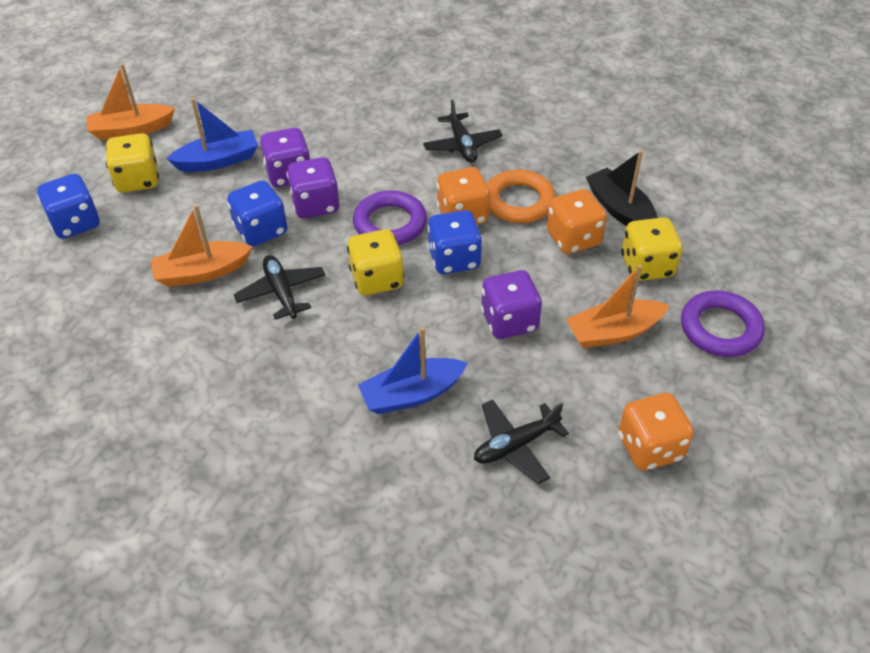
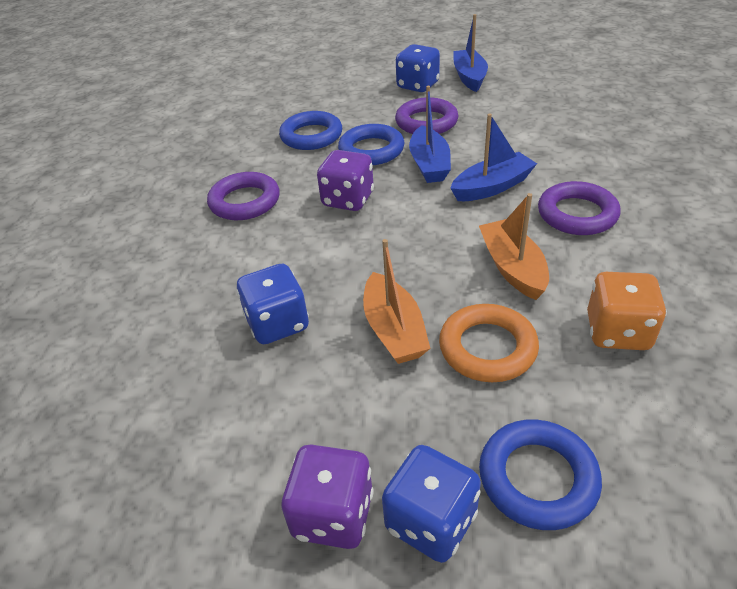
black boat: [586,150,658,226] = 1 -> none = 0
black plane: [233,255,326,320] [423,100,502,162] [474,400,569,484] = 3 -> none = 0
blue boat: [167,98,258,172] [358,327,468,414] = 2 -> [409,86,451,183] [450,113,537,201] [454,14,488,92] = 3
blue ring: none = 0 -> [279,111,342,150] [338,124,404,165] [479,419,602,530] = 3
orange boat: [87,63,175,140] [150,204,253,287] [566,264,670,348] = 3 -> [363,239,431,364] [479,193,549,300] = 2
orange dice: [436,167,490,225] [547,189,607,254] [618,393,694,470] = 3 -> [587,272,667,350] = 1
purple dice: [260,128,310,187] [286,157,340,218] [481,270,542,339] = 3 -> [282,445,374,549] [317,150,374,211] = 2
purple ring: [353,190,427,245] [681,290,765,357] = 2 -> [207,172,280,220] [395,97,459,134] [538,181,621,235] = 3
yellow dice: [106,133,159,193] [347,229,404,295] [621,217,683,281] = 3 -> none = 0

